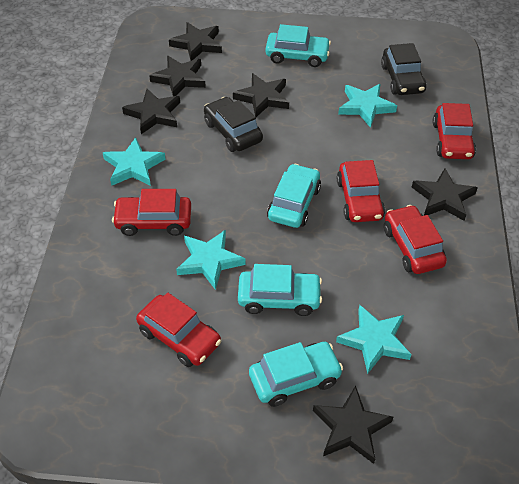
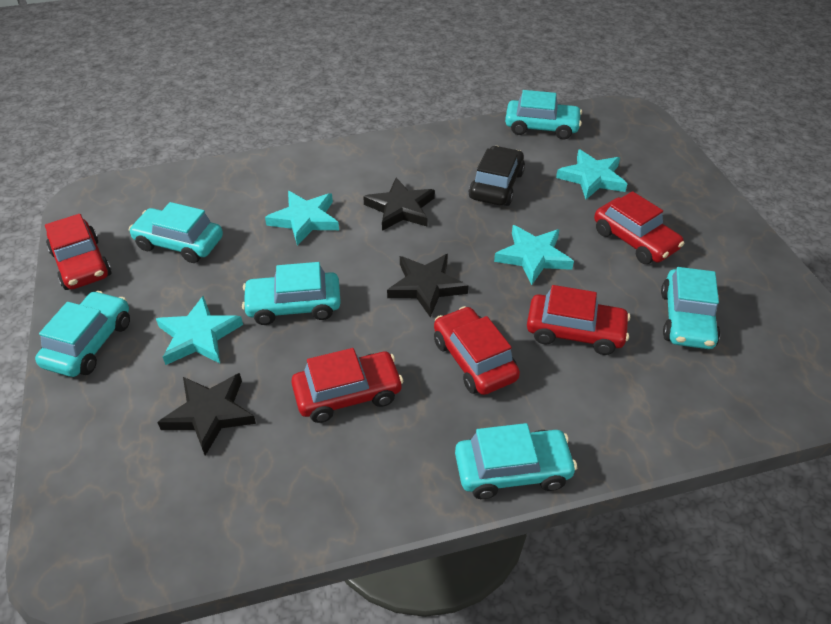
black car: [204,97,263,152] [381,43,427,95] = 2 -> [469,146,525,206] = 1
black star: [122,89,180,134] [149,56,206,96] [169,22,222,61] [233,73,289,117] [313,385,393,464] [412,168,477,221] = 6 -> [157,373,256,456] [363,178,435,231] [387,254,468,317] = 3
turquoise car: [238,264,322,316] [249,342,343,407] [265,24,331,67] [267,164,321,228] = 4 -> [35,291,130,377] [129,202,223,263] [242,262,341,325] [455,423,577,499] [505,90,582,140] [661,267,720,349] = 6

